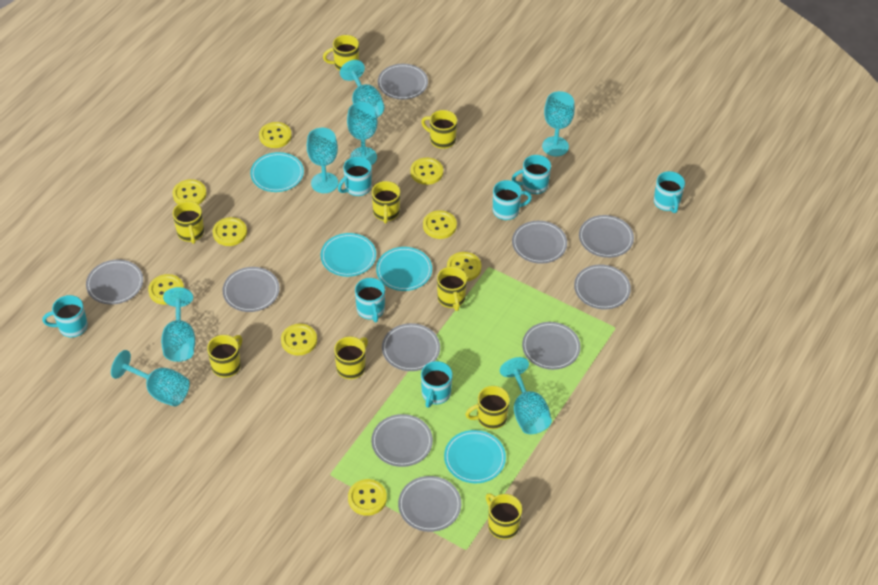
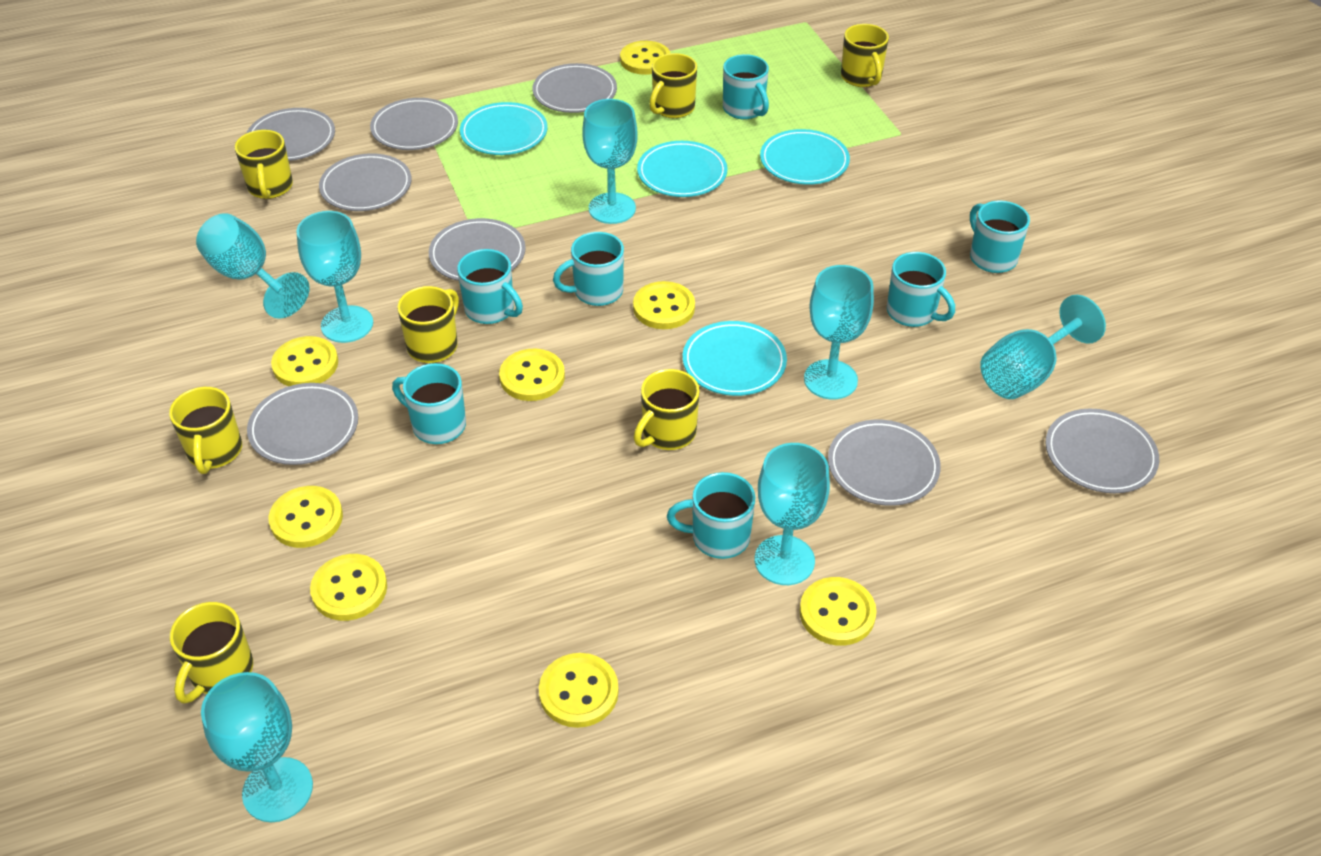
grey plate: [86,259,143,305] [222,267,280,312] [371,414,433,467] [378,64,428,100] [382,323,440,371] [398,476,461,532] [512,221,567,264] [522,322,581,370] [574,264,631,309] [579,215,634,258] = 10 -> [247,108,335,161] [247,383,358,465] [319,153,412,211] [370,98,458,150] [429,218,526,281] [533,63,617,113] [828,420,941,506] [1046,409,1159,493] = 8
yellow button: [148,274,184,305] [173,179,207,205] [213,217,247,246] [259,122,292,148] [281,324,317,355] [348,479,387,516] [410,158,443,185] [423,210,457,239] [447,252,481,281] = 9 -> [269,486,343,548] [271,336,338,386] [310,554,387,621] [499,348,565,401] [539,653,619,728] [620,41,670,75] [633,281,695,329] [800,577,877,646] = 8
yellow mug: [173,201,204,244] [207,335,242,378] [323,35,359,71] [334,336,368,379] [372,181,400,224] [421,110,457,149] [437,266,467,311] [465,386,510,429] [486,493,522,539] = 9 -> [169,387,242,474] [170,602,253,704] [235,130,293,199] [397,286,459,363] [633,369,700,450] [649,53,697,118] [841,24,889,87] = 7

